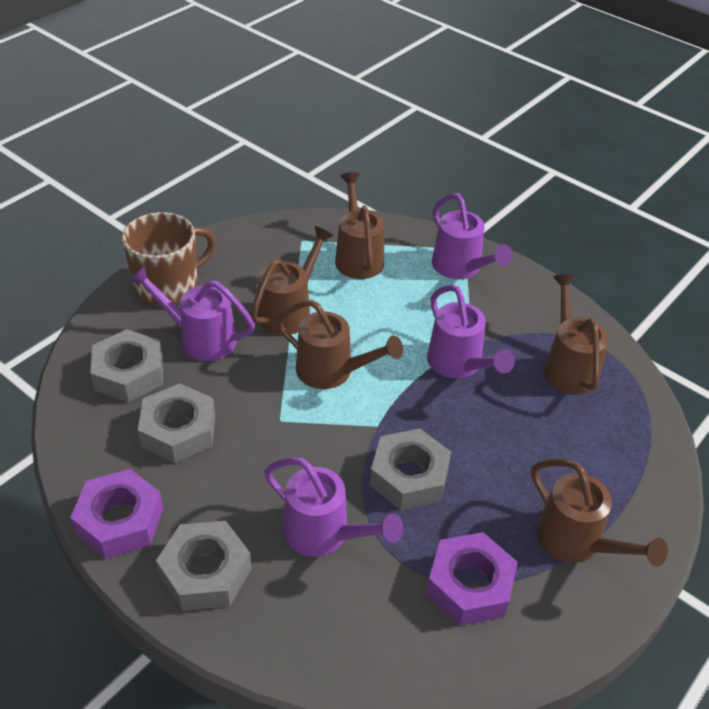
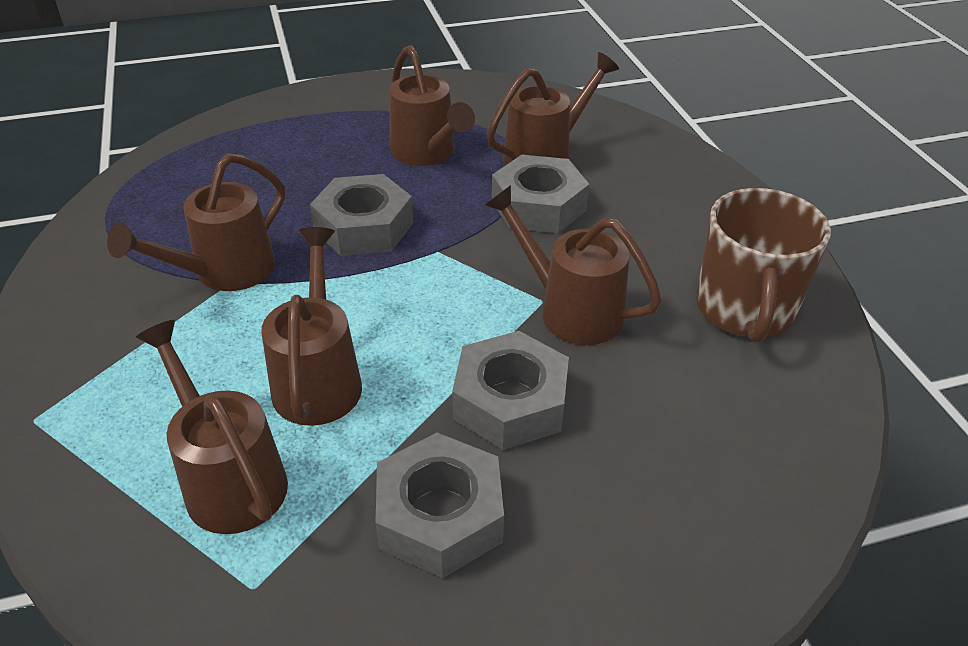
brown watering can: [251,226,334,335] [276,300,403,389] [335,172,384,279] [531,459,668,567] [544,274,609,395] = 5 -> [107,153,285,291] [136,320,288,534] [261,227,362,426] [389,45,475,166] [484,185,662,345] [487,52,619,165] = 6
purple nut: [70,469,163,559] [426,532,518,626] = 2 -> none = 0
purple watering can: [129,265,255,361] [264,457,403,557] [427,285,515,378] [432,193,513,279] = 4 -> none = 0

